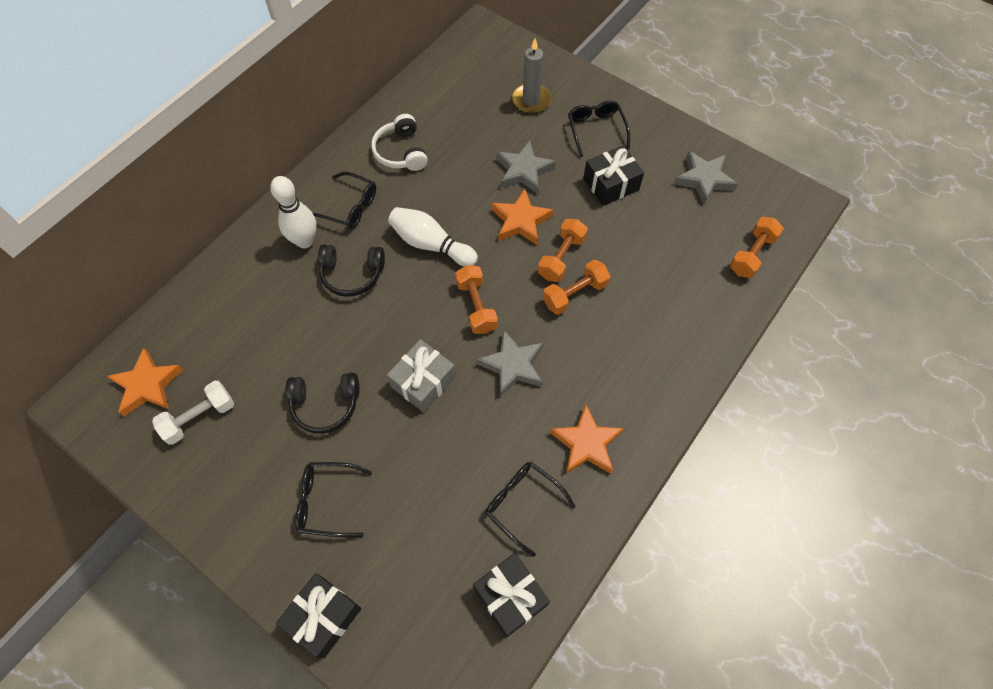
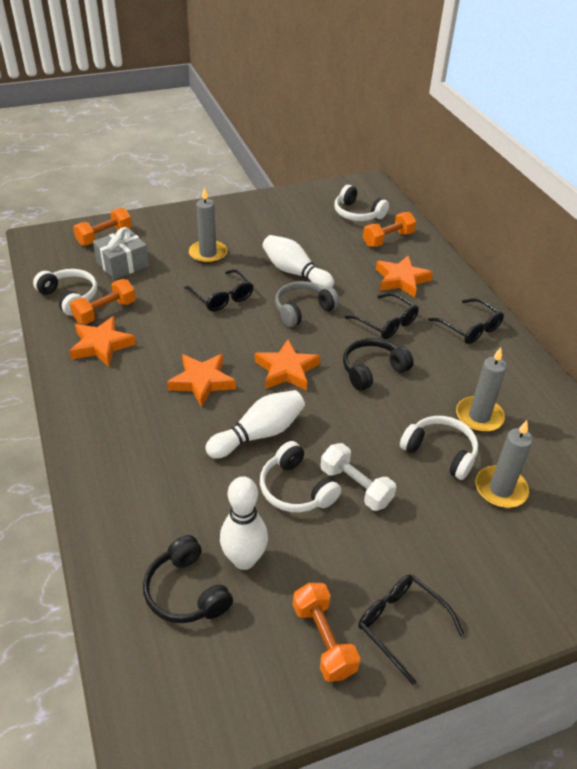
black gift: [276,573,361,658] [473,553,550,637] [583,145,644,206] = 3 -> none = 0
grey candle: [512,39,551,114] = 1 -> [189,187,227,264] [456,347,507,432] [476,420,533,508] = 3
grey headphones: none = 0 -> [275,281,340,327] = 1
grey star: [477,330,543,397] [497,140,556,194] [674,151,738,205] = 3 -> none = 0
orange star: [107,348,183,417] [492,189,553,245] [550,404,624,474] = 3 -> [69,316,136,367] [167,354,236,407] [255,340,320,391] [376,256,433,297] = 4
white bowling pin: [270,176,317,248] [388,207,478,266] = 2 -> [205,390,305,459] [220,476,268,570] [262,235,334,288] = 3
white headphones: [371,114,428,171] = 1 -> [33,269,97,316] [260,441,341,512] [334,185,389,221] [400,416,478,480] = 4

